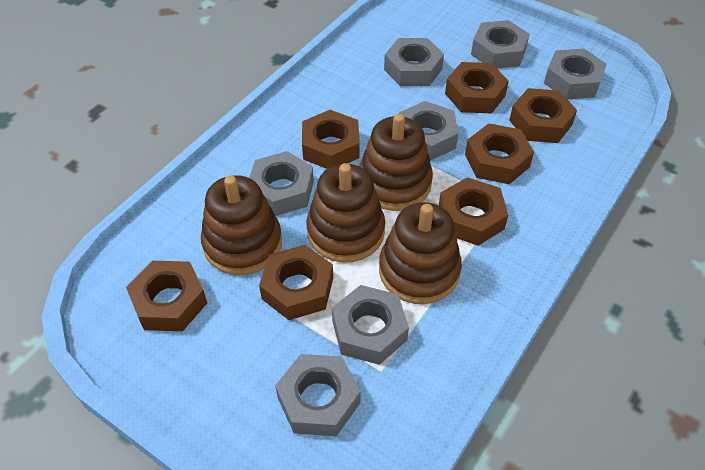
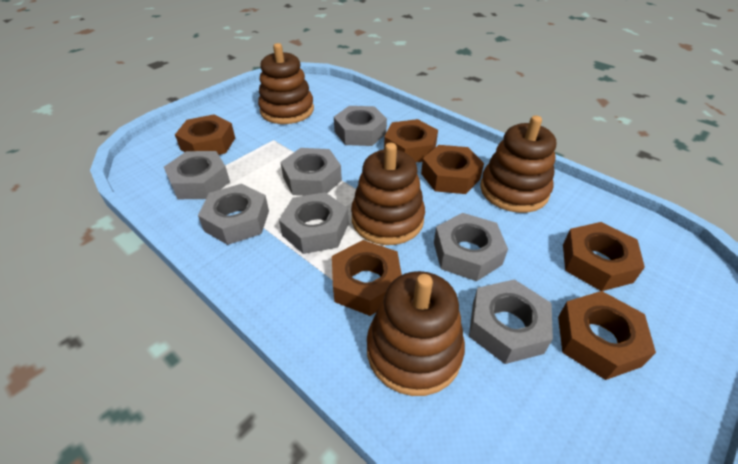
brown nut: [126,261,207,331] [259,245,333,320] [302,110,360,169] [439,177,508,246] [445,62,509,113] [465,123,534,184] [509,88,577,143] = 7 -> [175,114,235,155] [332,240,402,316] [384,119,438,163] [421,145,484,194] [558,291,656,380] [563,222,645,291] = 6

